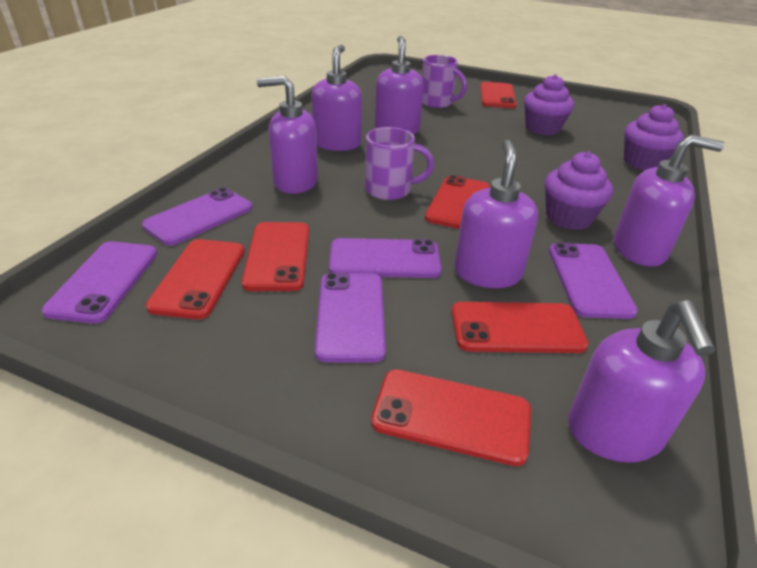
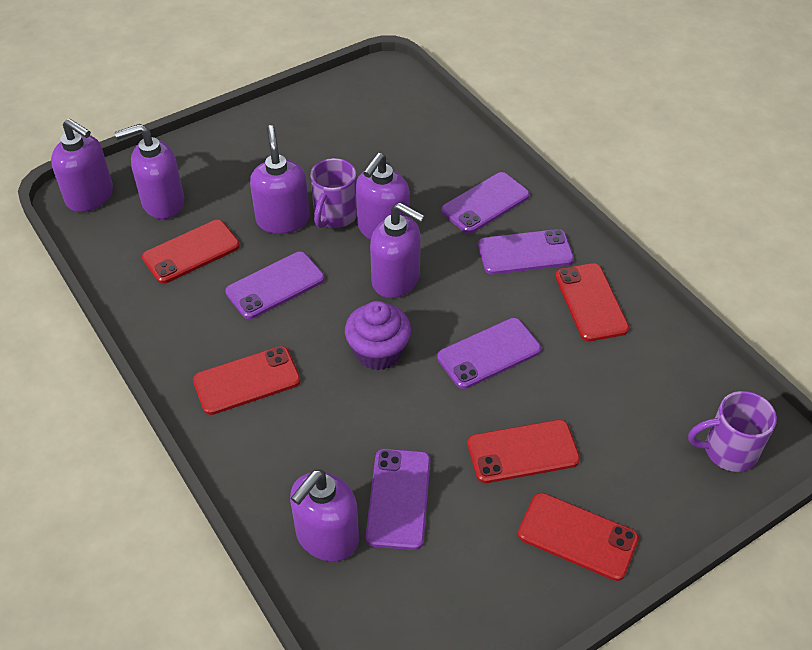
purple cupcake: [524,74,574,135] [545,151,613,230] [624,104,683,170] = 3 -> [345,301,411,370] = 1
red phone: [146,239,245,319] [241,222,309,291] [371,369,531,466] [425,175,490,229] [451,302,589,353] [480,82,517,108] = 6 -> [142,220,240,284] [193,346,301,415] [467,420,580,483] [518,493,639,581] [555,263,629,341] = 5

